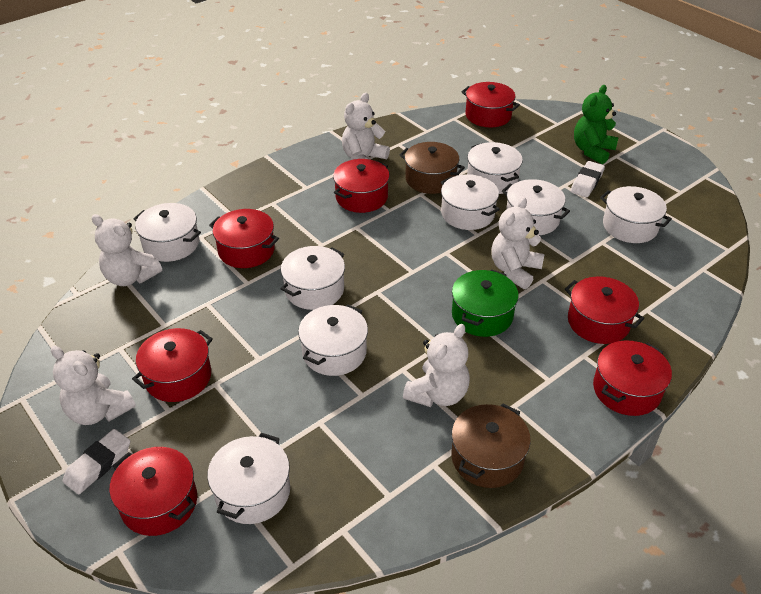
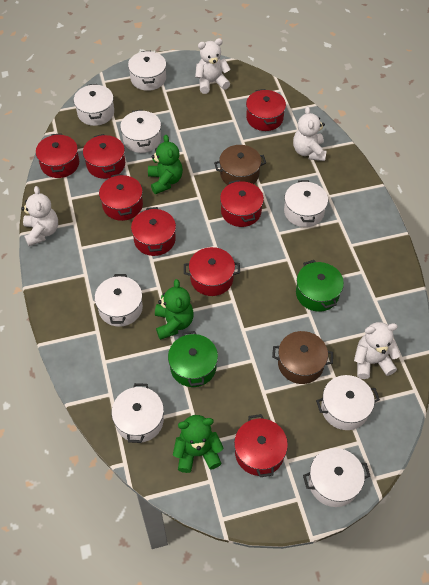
green pot: [452,269,519,337] = 1 -> [168,331,218,387] [296,260,344,312] = 2
green teddy bear: [574,85,619,164] = 1 -> [148,135,183,194] [155,279,194,340] [173,415,224,473] = 3
red pot: [110,447,197,536] [132,328,213,402] [209,209,279,268] [333,159,390,213] [462,82,520,127] [565,276,644,344] [593,340,672,416] = 7 -> [36,133,79,178] [83,134,125,179] [99,174,143,221] [131,207,176,256] [184,247,240,296] [220,180,264,227] [234,414,288,477] [246,89,286,131] = 8
white eraser: [63,429,130,494] [570,161,605,197] = 2 -> none = 0
white teddy bear: [51,346,136,425] [91,214,162,286] [342,93,390,160] [403,324,470,407] [491,197,545,289] = 5 -> [21,186,58,246] [195,38,231,94] [293,106,327,161] [354,322,401,379] = 4

